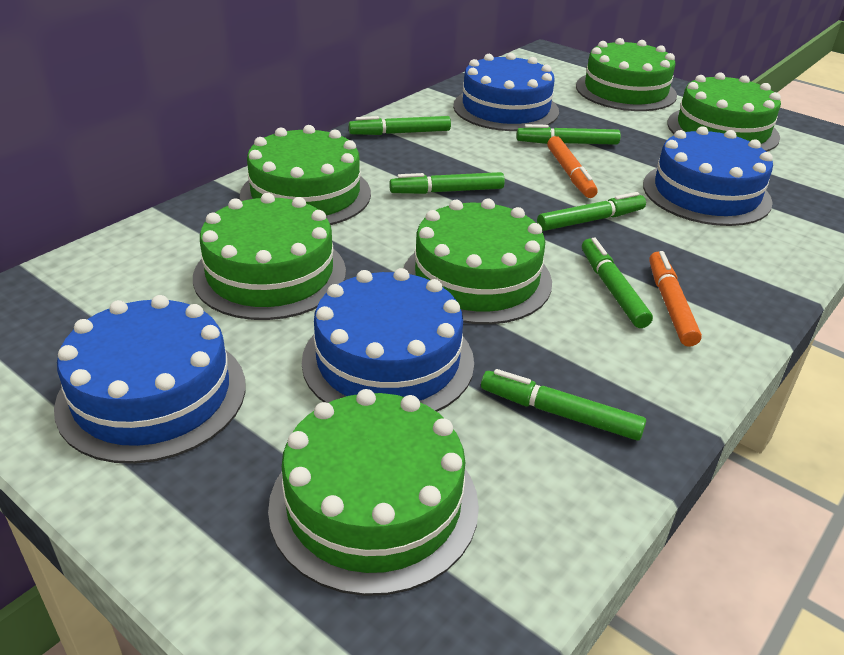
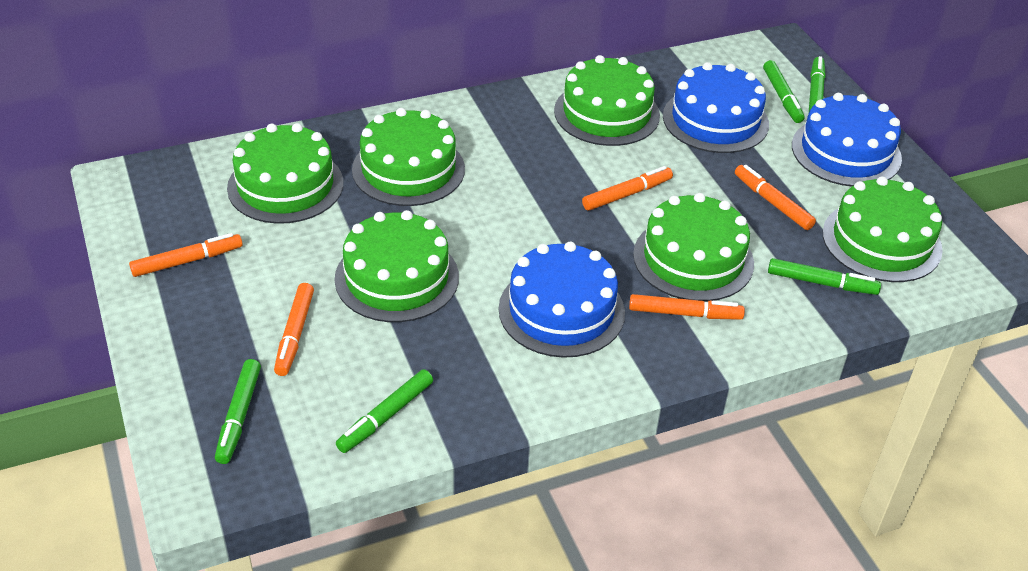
blue cake: [54,295,246,464] [302,268,474,412] [453,53,559,131] [643,126,773,226] = 4 -> [499,242,625,358] [663,62,769,153] [792,93,902,187] = 3
green marker: [349,116,451,135] [389,172,505,194] [481,369,646,441] [516,124,621,145] [537,192,646,231] [582,238,653,328] = 6 -> [215,359,261,464] [336,369,433,453] [763,60,805,123] [768,258,881,295] [809,56,825,111] = 5
orange marker: [547,136,598,198] [649,251,702,347] = 2 -> [129,233,243,277] [274,283,314,376] [582,166,673,211] [629,294,745,320] [735,165,816,230] = 5

